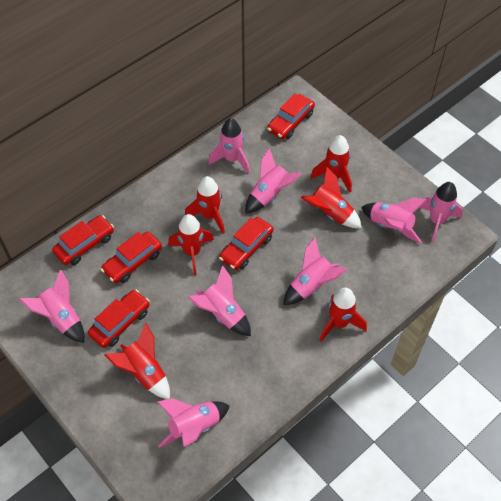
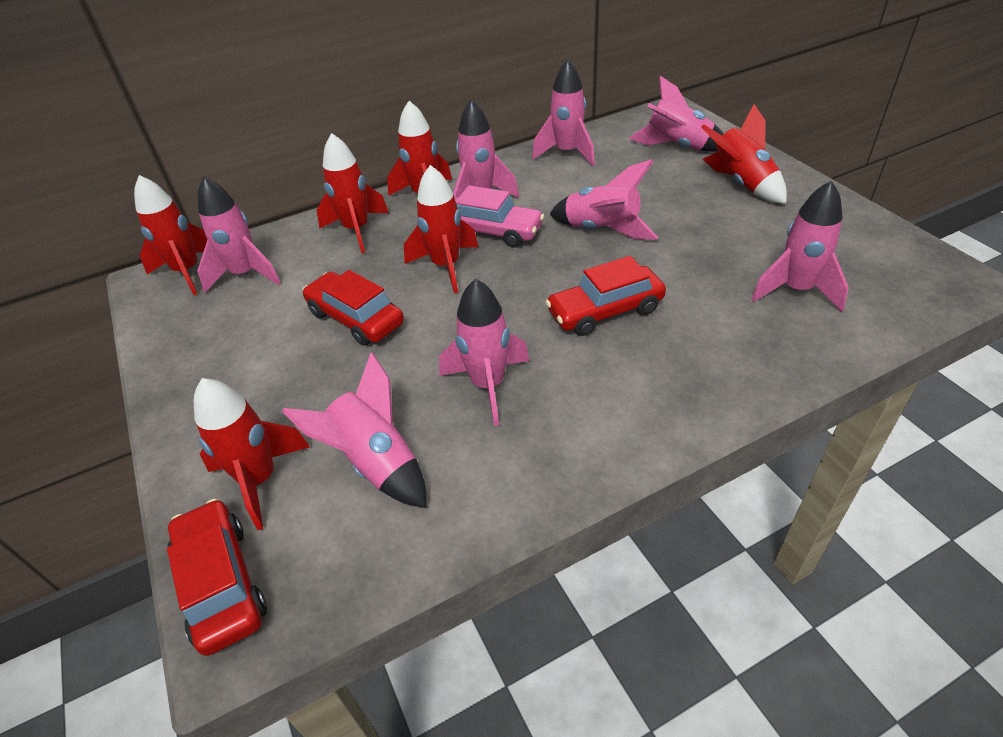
pink car: none = 0 -> [455,185,544,247] = 1
red car: [52,215,114,265] [88,290,150,348] [100,232,162,283] [219,217,274,270] [267,93,315,139] = 5 -> [167,499,267,656] [302,270,404,346] [545,256,666,336] = 3

